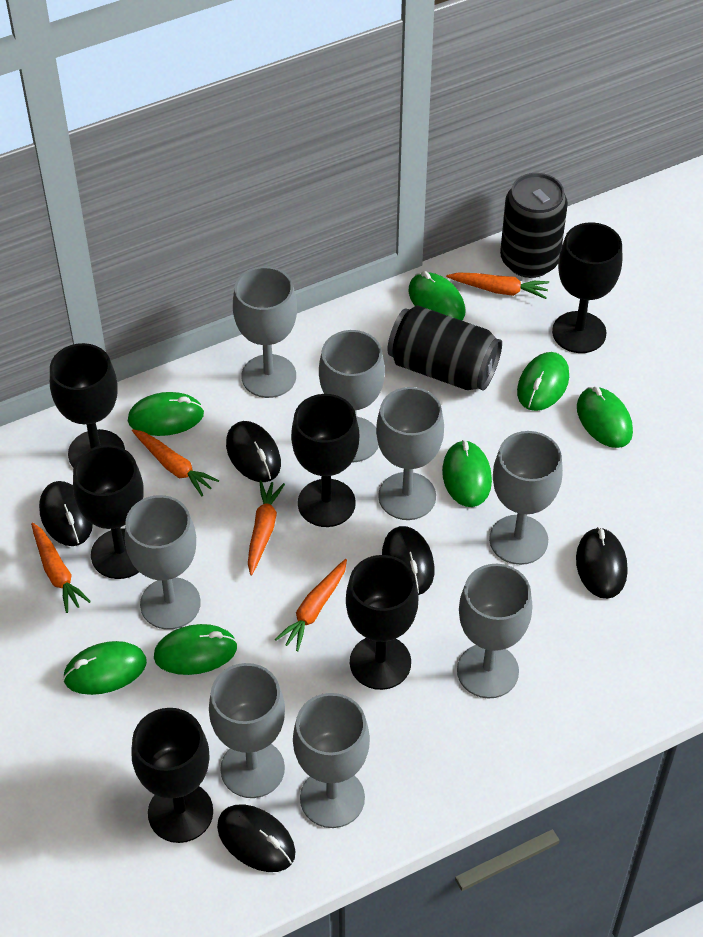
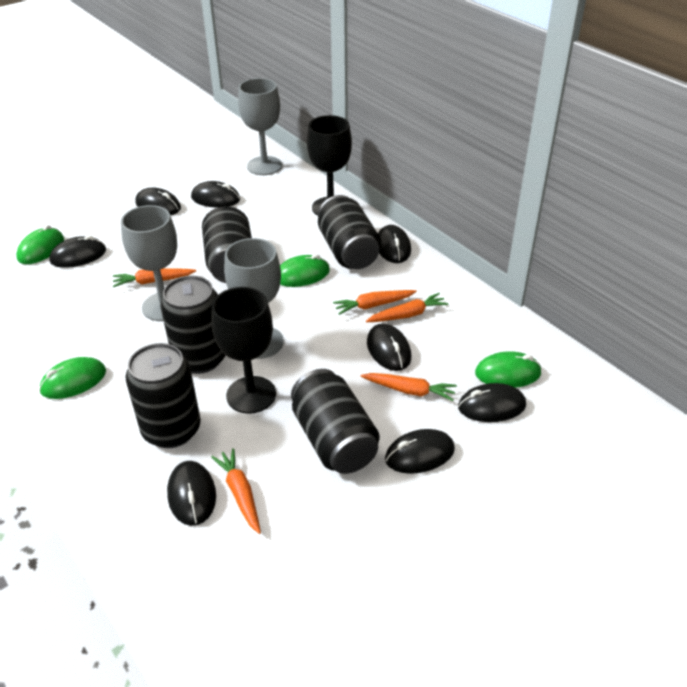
black can: [387,305,502,391] [500,173,568,278] = 2 -> [125,343,201,448] [160,276,225,374] [202,206,252,283] [291,369,380,474] [318,195,381,269] = 5
black goblet: [50,343,125,468] [73,445,143,579] [131,708,213,843] [291,394,359,527] [346,555,419,690] [552,222,622,353] = 6 -> [211,287,276,414] [307,115,352,216] = 2
black mouse: [39,481,93,546] [217,805,295,872] [226,421,281,482] [382,526,434,595] [576,527,628,599] = 5 -> [49,235,106,268] [135,187,181,215] [167,461,216,526] [191,181,240,208] [367,324,411,371] [378,225,411,263] [385,429,455,474] [458,383,526,422] = 8
green mouse: [63,641,147,695] [128,392,204,436] [154,624,237,675] [409,271,465,320] [442,440,492,507] [517,352,569,411] [577,387,633,448] = 7 -> [16,225,64,264] [39,357,106,399] [280,254,330,287] [475,351,542,388] = 4
grey goblet: [125,495,201,630] [209,663,285,798] [233,266,297,398] [293,693,370,828] [319,330,385,463] [376,387,444,520] [457,564,532,698] [489,431,563,565] = 8 -> [121,205,177,321] [224,238,284,359] [238,78,282,175] = 3

